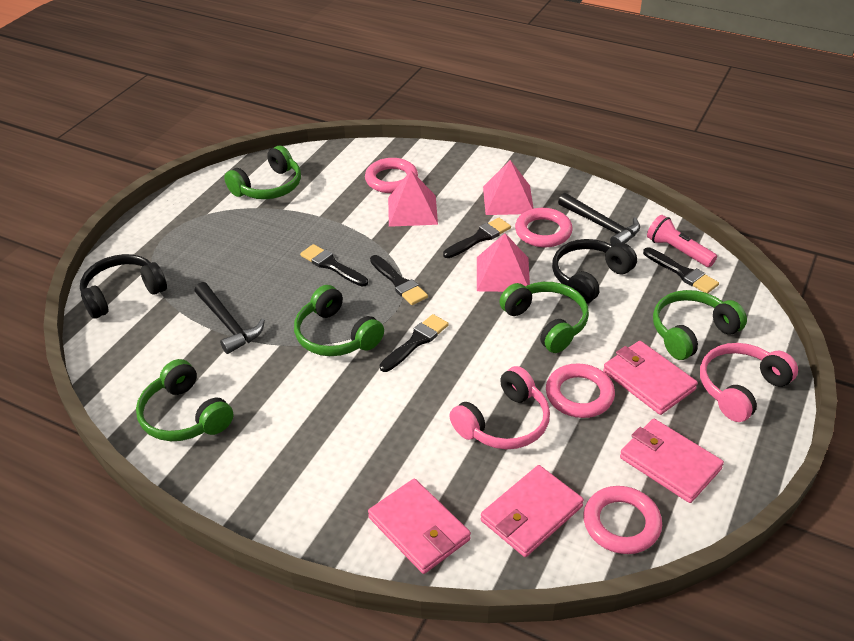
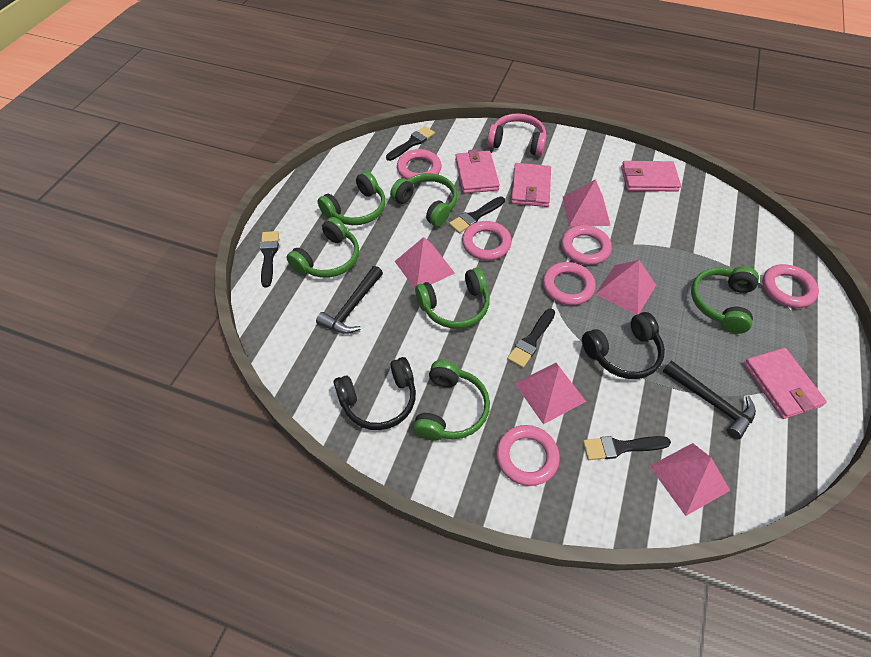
green headphones: [136,359,234,441] [224,146,301,199] [294,285,384,356] [499,282,589,353] [653,290,747,360] = 5 -> [286,217,359,278] [317,171,386,225] [390,173,457,227] [413,360,490,441] [415,268,489,329] [691,266,759,334] = 6
pink flashlight: [647,215,717,267] = 1 -> none = 0
pink headphones: [449,366,550,449] [700,343,798,422] = 2 -> [487,113,547,156] = 1
pink pyramid: [388,171,438,227] [477,233,530,292] [483,160,534,215] = 3 -> [395,237,455,289] [515,363,586,424] [563,179,611,227] [595,260,656,315] [649,443,730,516] = 5
pink ring: [365,158,418,193] [515,208,573,247] [546,363,615,418] [583,486,662,554] = 4 -> [397,149,442,183] [462,221,512,260] [496,425,560,486] [543,262,596,305] [561,225,612,265] [762,264,819,308] = 6

